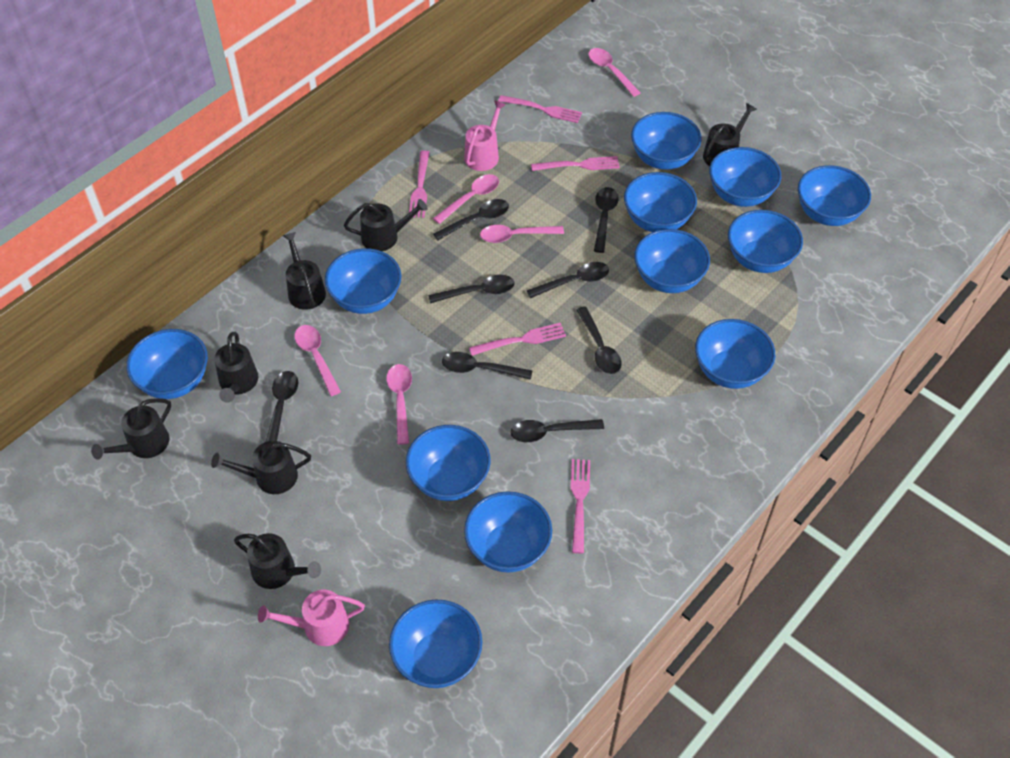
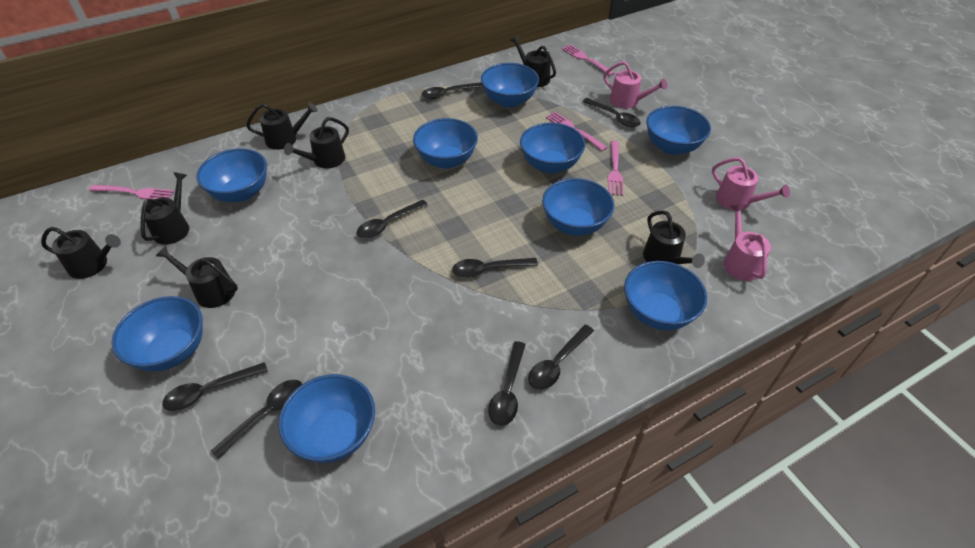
blue bowl: [126,329,208,399] [325,248,401,314] [389,599,482,688] [406,425,490,501] [464,491,552,573] [624,172,697,232] [631,112,701,170] [634,229,710,293] [695,319,775,389] [709,147,781,207] [728,210,803,273] [798,165,871,226] = 12 -> [112,296,203,371] [196,149,267,202] [279,374,375,463] [413,118,478,169] [481,63,539,108] [520,123,585,173] [542,178,614,236] [624,261,707,330] [646,106,711,155] = 9
pink fork: [409,150,430,218] [469,323,566,356] [498,95,582,123] [531,156,620,171] [571,459,590,554] = 5 -> [89,185,174,200] [546,112,608,151] [562,45,615,76] [608,141,623,196] = 4
pink spoon: [295,325,341,396] [386,364,412,445] [433,174,499,224] [480,225,564,243] [589,48,640,97] = 5 -> none = 0
pink watering can: [258,589,365,646] [464,100,506,171] = 2 -> [603,61,667,109] [712,157,790,210] [723,204,771,281] = 3

